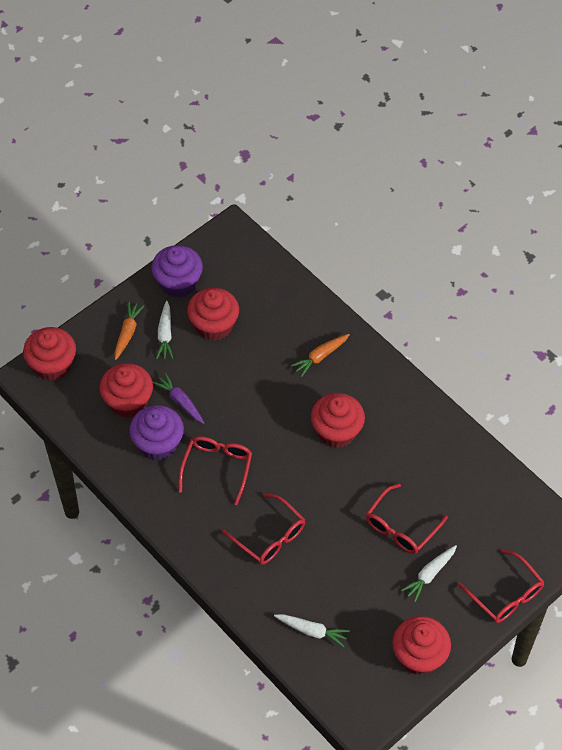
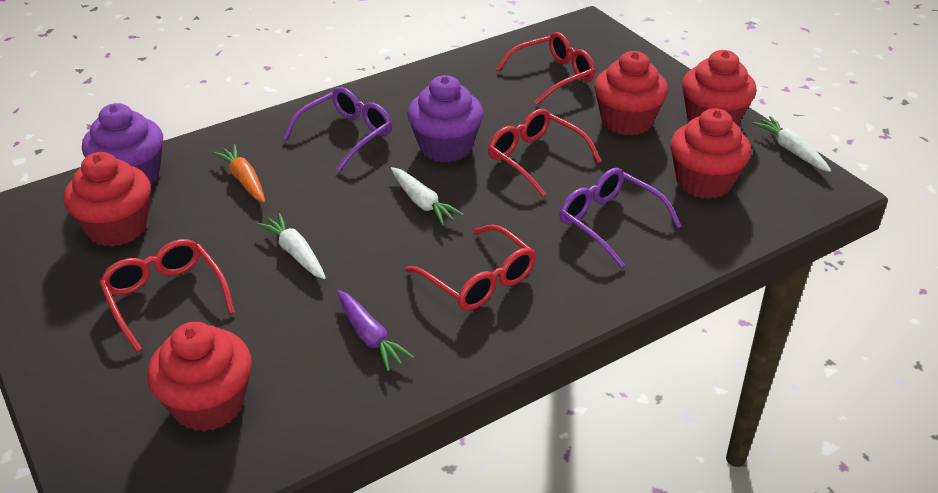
orange carrot: [115,302,145,360] [291,334,350,377] = 2 -> [212,144,265,203] = 1
purple glasses: none = 0 -> [283,87,392,171] [559,168,681,268] = 2

